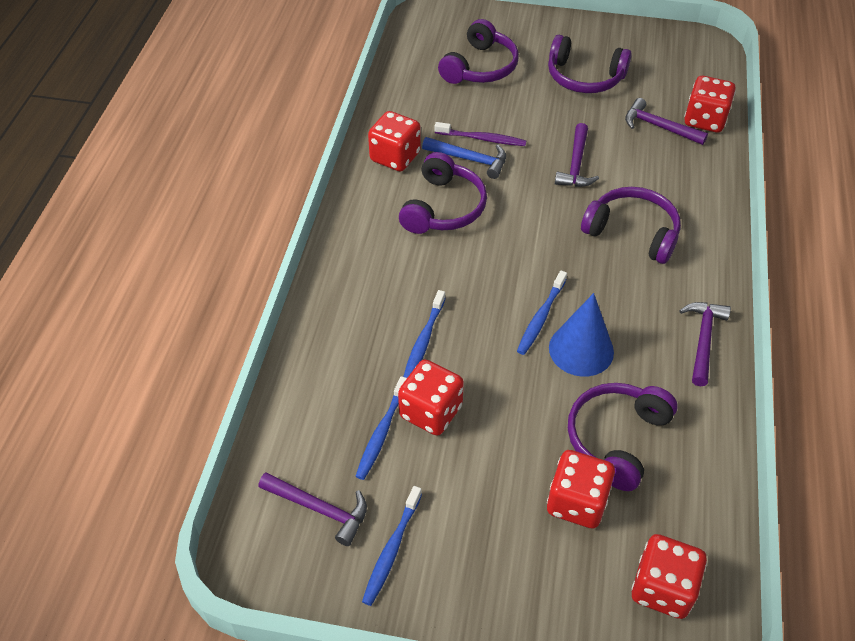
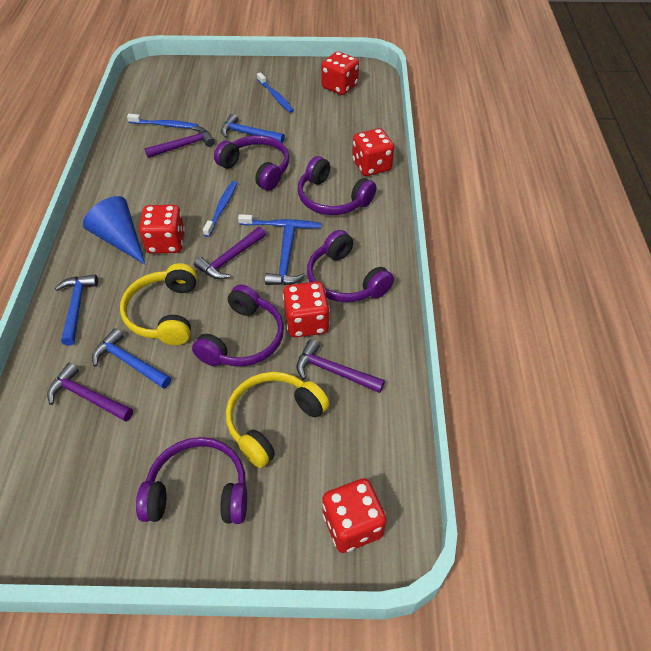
blue hammer: [422,137,506,179] = 1 -> [55,274,98,346] [92,328,171,389] [221,114,285,143] [265,224,306,285] = 4
purple toothbrush: [435,122,526,146] = 1 -> none = 0
yellow headphones: none = 0 -> [120,263,197,345] [226,372,329,468] = 2

